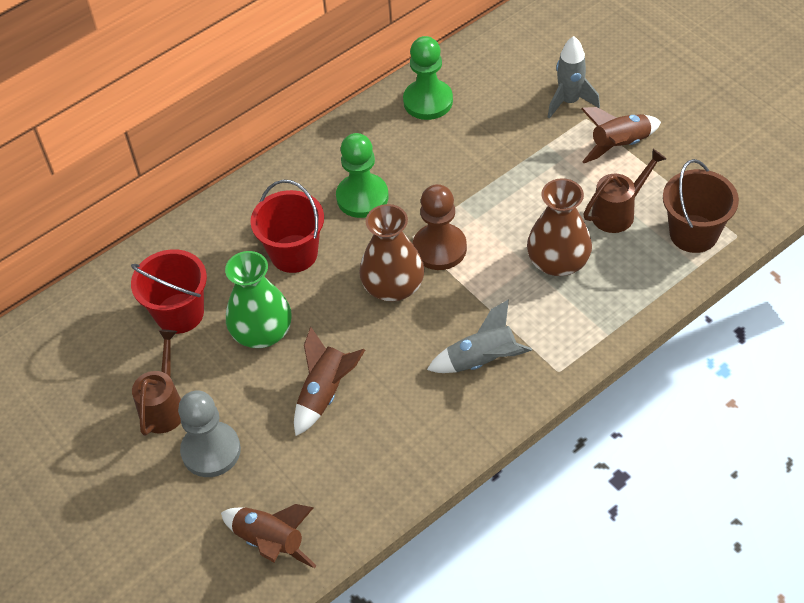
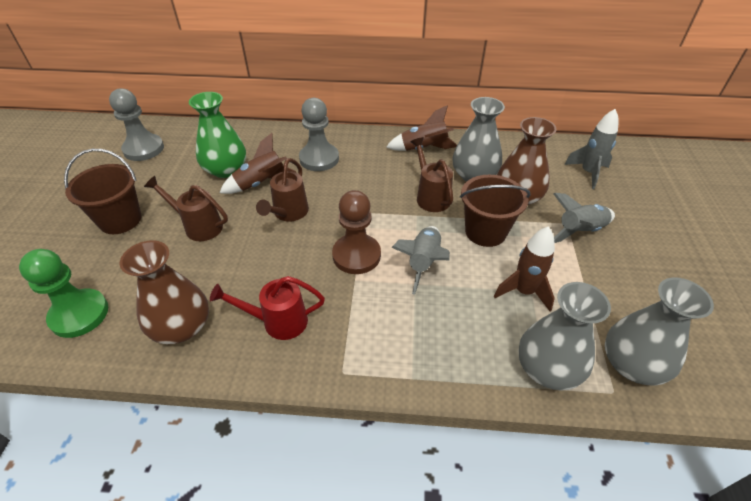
brown bucket: [663,159,739,253] = 1 -> [64,149,141,234] [460,175,530,247] = 2
brown watering can: [132,330,181,436] [583,149,666,233] = 2 -> [144,176,228,241] [256,158,309,222] [411,137,453,212] = 3
green pawn: [336,133,389,218] [403,36,453,120] = 2 -> [19,249,108,338] = 1
grey pawn: [178,391,241,477] = 1 -> [109,88,164,161] [299,98,339,171] = 2
grey rocket: [427,299,532,373] [548,36,600,119] = 2 -> [391,226,450,295] [554,193,615,243] [564,109,619,189] = 3
grey vase: none = 0 -> [453,97,505,182] [519,282,611,391] [605,277,714,386] = 3
red bucket: [131,249,207,334] [251,180,324,273] = 2 -> none = 0
red watering can: none = 0 -> [210,276,325,340] = 1

